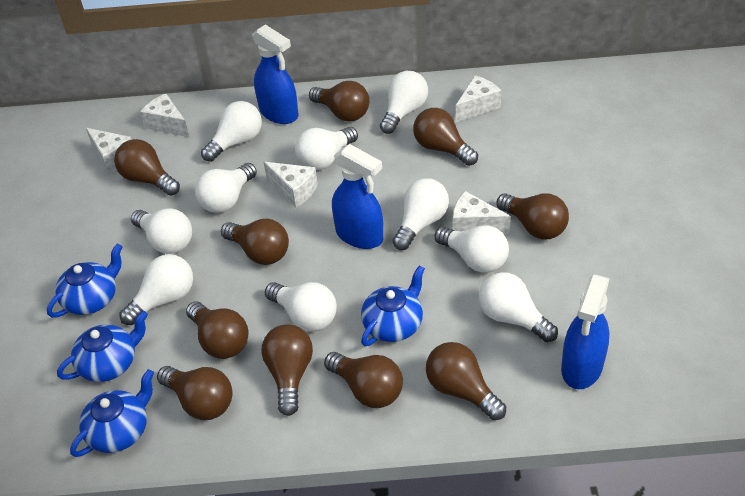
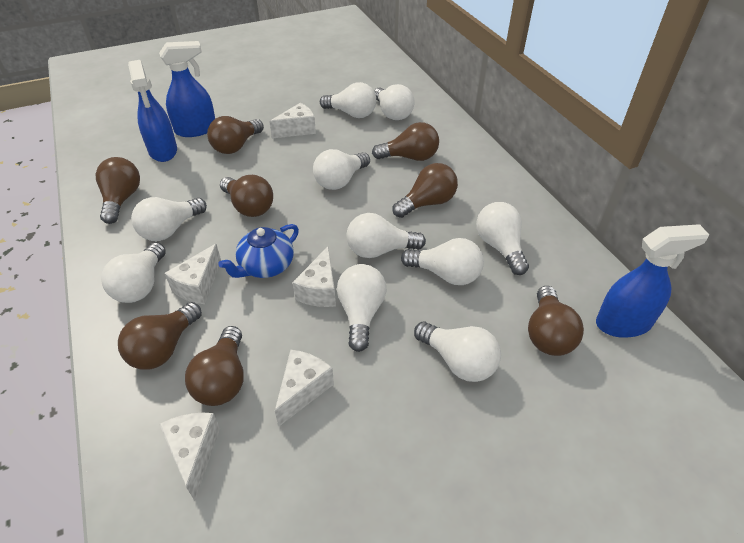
blue teapot: [47,244,123,317] [57,311,148,382] [70,369,154,457] [361,265,425,346] = 4 -> [218,224,299,278] = 1
brown light bulb: [114,139,180,196] [157,366,233,420] [186,301,248,359] [221,219,289,265] [261,324,313,416] [309,81,369,122] [324,352,403,408] [413,108,478,166] [426,342,506,420] [497,193,569,240] = 10 -> [95,157,140,224] [118,302,202,370] [185,326,244,406] [207,116,264,154] [220,175,273,217] [372,122,439,161] [393,163,458,218] [528,286,584,356] = 8

